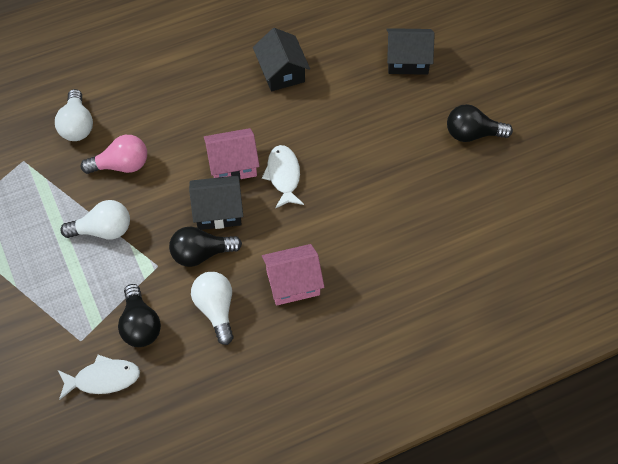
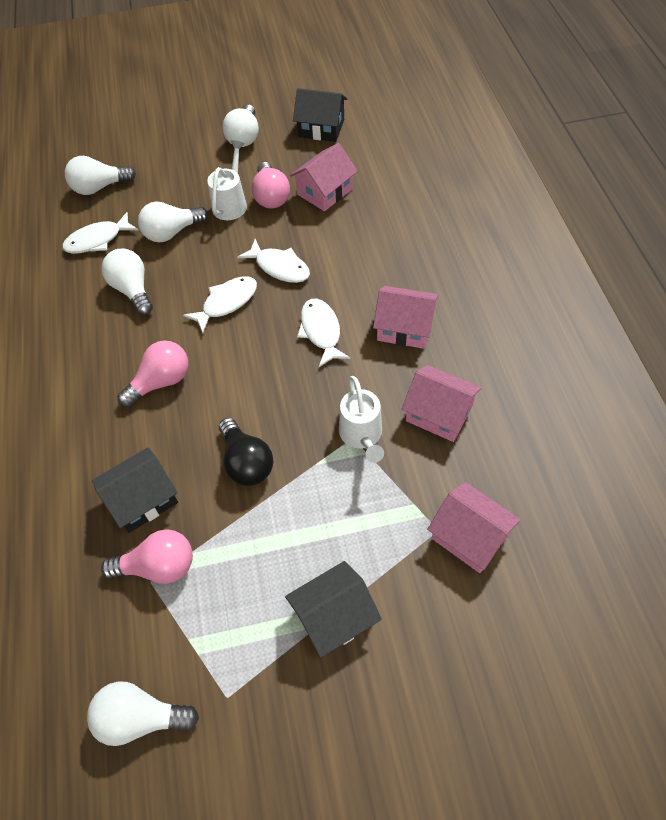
black light bulb: [118,284,161,347] [169,227,242,267] [447,104,513,142] = 3 -> [219,418,273,486] = 1
pink house: [204,128,260,180] [262,244,324,306] = 2 -> [290,143,358,211] [373,286,438,349] [401,365,482,442] [427,482,521,573] = 4
pink light bulb: [81,135,147,174] = 1 -> [101,530,193,584] [117,341,189,407] [251,162,290,209] = 3
white fish: [58,355,140,400] [262,145,304,208] = 2 -> [62,212,138,254] [183,276,257,333] [237,239,310,283] [297,299,351,367] = 4
white light bulb: [55,89,93,141] [60,200,130,240] [191,272,234,345] = 3 -> [65,156,136,195] [87,682,199,746] [101,249,153,315] [138,202,208,243] [222,104,259,147] = 5
white watering can: none = 0 -> [207,140,247,220] [339,376,384,463] = 2

